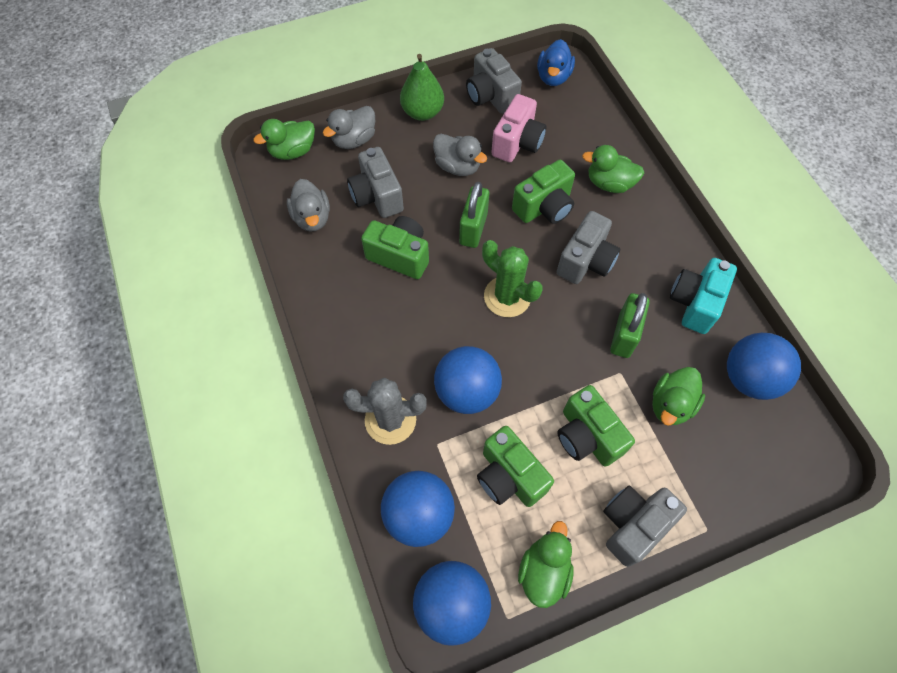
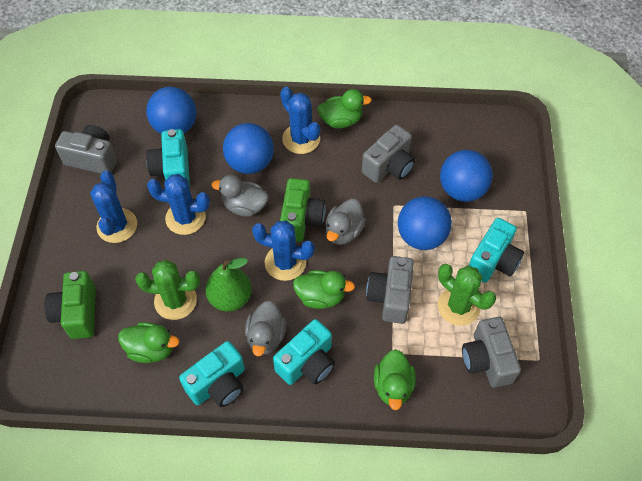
blue cactus: none = 0 -> [90,170,137,243] [147,174,210,235] [252,220,315,281] [280,87,320,154] = 4
blue duck: [537,39,575,86] = 1 -> none = 0
green cactus: [482,240,543,317] = 1 -> [135,260,200,320] [438,264,496,326] = 2
green camera: [361,216,429,279] [477,426,554,507] [512,160,575,224] [557,385,635,466] = 4 -> [44,271,96,339] [280,178,325,242] = 2
green padlock: [459,182,489,248] [610,293,650,358] = 2 -> none = 0
grey cactus: [343,378,427,445] = 1 -> none = 0
pink camera: [491,94,546,162] = 1 -> none = 0
turquoise camera: [670,258,737,334] = 1 -> [146,129,190,186] [179,341,245,407] [273,319,335,385] [469,218,524,283] = 4

